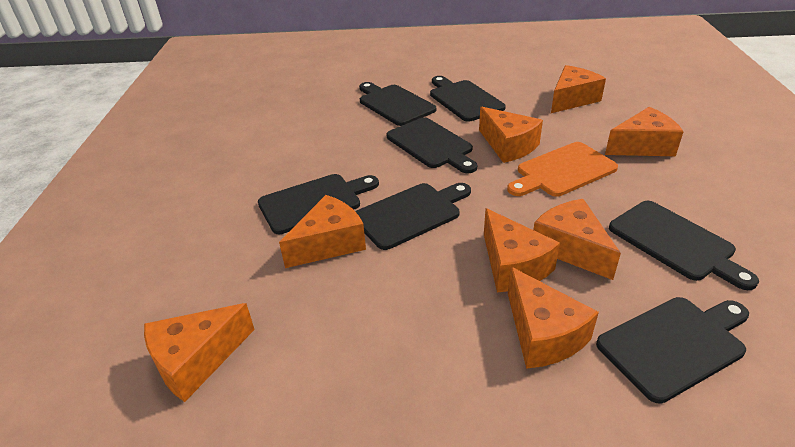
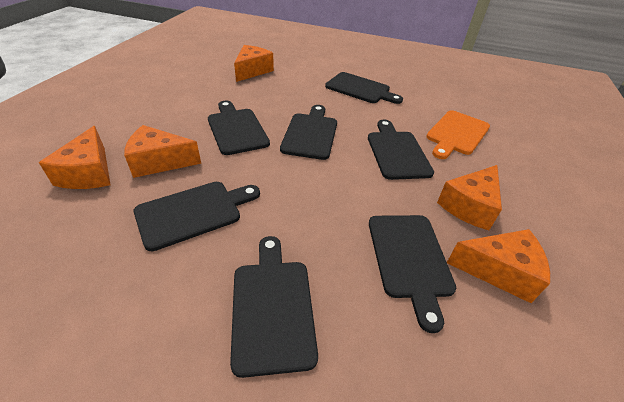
orange cheese: [144,303,255,402] [279,195,366,268] [479,107,543,163] [484,208,560,292] [508,267,599,369] [533,199,621,280] [551,65,606,113] [605,107,684,156] = 8 -> [39,126,110,189] [124,125,201,178] [234,45,274,82] [437,165,502,230] [447,229,550,303] = 5

